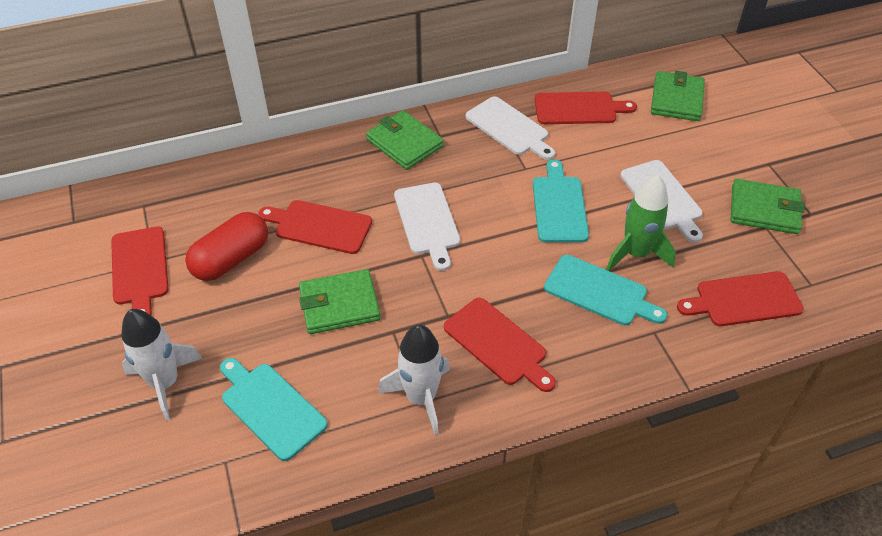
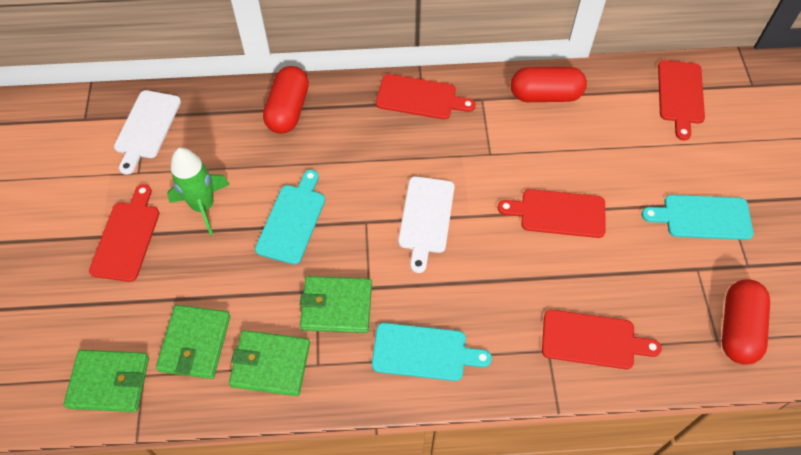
red capsule: [185,212,268,281] = 1 -> [263,66,309,134] [511,67,587,102] [722,279,770,365] = 3
white cutting board: [394,183,460,271] [465,96,555,160] [620,160,703,243] = 3 -> [114,90,181,175] [398,176,455,273] = 2
white rocket: [121,309,202,421] [378,324,450,435] = 2 -> none = 0

